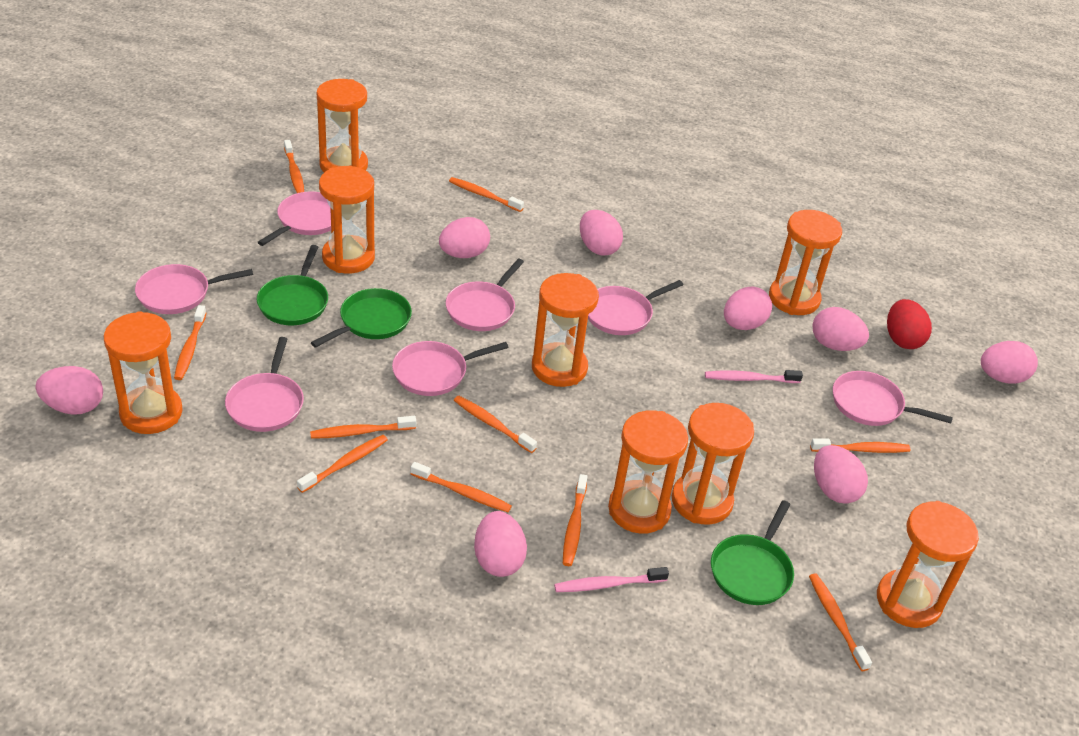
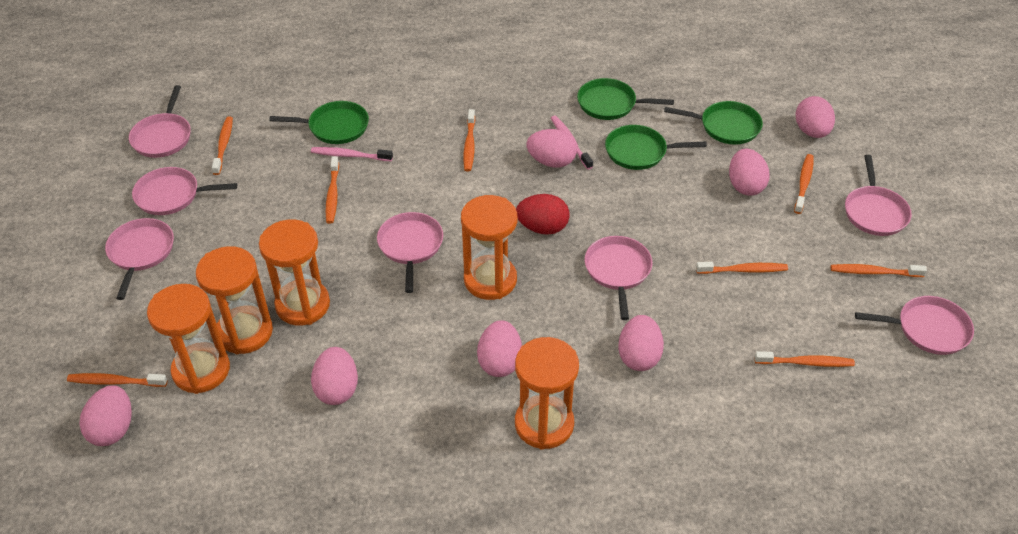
green pan: [257,245,328,325] [311,288,412,348] [711,500,794,605] = 3 -> [269,101,369,144] [577,78,674,120] [605,125,707,170] [664,101,763,145] = 4
orange hourglass: [104,311,183,434] [317,79,368,172] [319,166,375,273] [532,273,599,387] [608,410,688,534] [672,403,754,525] [769,210,842,315] [877,501,979,628] = 8 -> [147,284,230,394] [196,246,273,354] [259,219,330,325] [461,195,517,300] [515,337,579,450] = 5
orange toothbrush: [174,305,206,380] [284,140,304,193] [297,435,388,493] [310,416,416,439] [411,462,512,512] [449,177,524,212] [454,396,537,453] [563,474,588,566] [809,573,872,671] [810,438,911,453] = 10 -> [67,373,168,387] [212,116,233,175] [326,156,339,224] [463,109,475,172] [696,262,788,274] [755,351,855,367] [794,154,814,214] [831,264,927,277] = 8
pink egg: [35,366,103,415] [439,217,490,258] [474,511,527,577] [580,210,623,256] [724,287,772,330] [813,307,869,351] [814,445,868,504] [981,341,1038,384] = 8 -> [79,385,132,446] [311,347,358,405] [477,320,522,377] [526,129,577,168] [618,315,664,371] [729,148,770,196] [795,96,835,138] = 7

